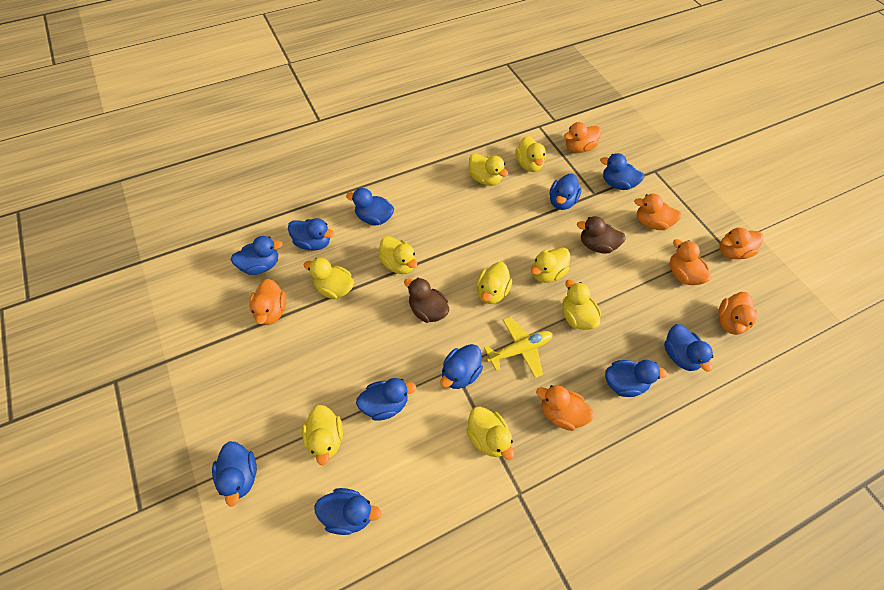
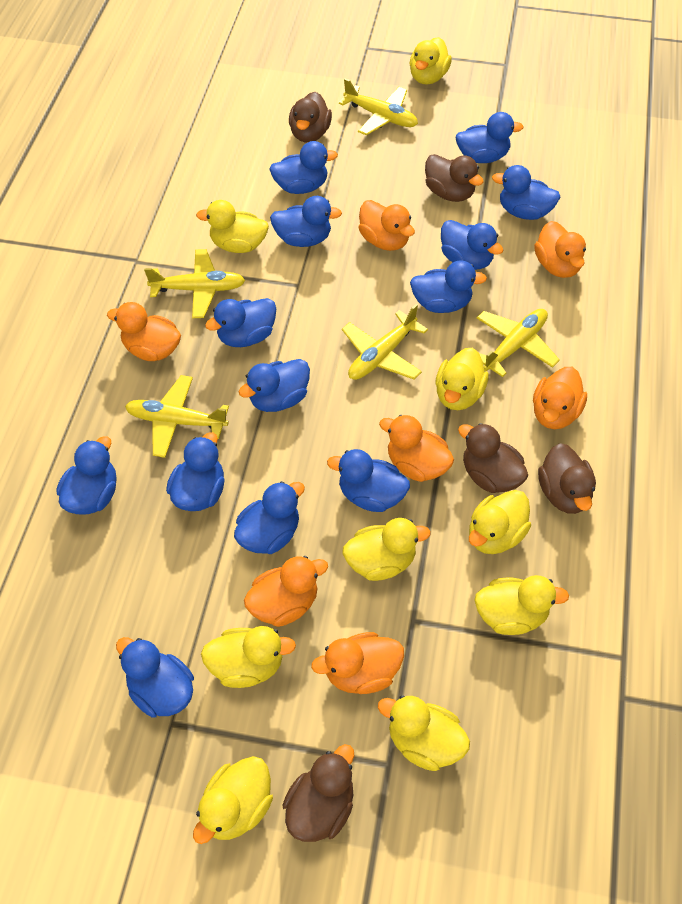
blue duck: [212,441,257,506] [230,236,283,275] [288,218,334,250] [314,488,381,535] [346,188,394,225] [356,378,416,421] [441,344,483,389] [549,174,581,210] [600,153,645,190] [605,360,667,397] [664,324,714,372] = 11 -> [57,436,117,514] [116,637,194,718] [166,432,225,511] [205,298,276,347] [234,481,305,554] [239,359,310,412] [269,141,338,194] [270,196,342,247] [327,449,410,512] [410,260,487,313] [441,220,503,270] [456,112,524,163] [492,165,561,220] = 13
brown duck: [404,278,449,323] [577,216,626,254] = 2 -> [283,744,354,842] [289,92,332,143] [425,154,484,202] [458,423,528,493] [538,443,596,514] = 5
yellow plane: [484,317,553,378] = 1 -> [125,375,229,458] [144,249,245,318] [339,78,418,135] [342,304,428,380] [477,309,560,377] = 5

